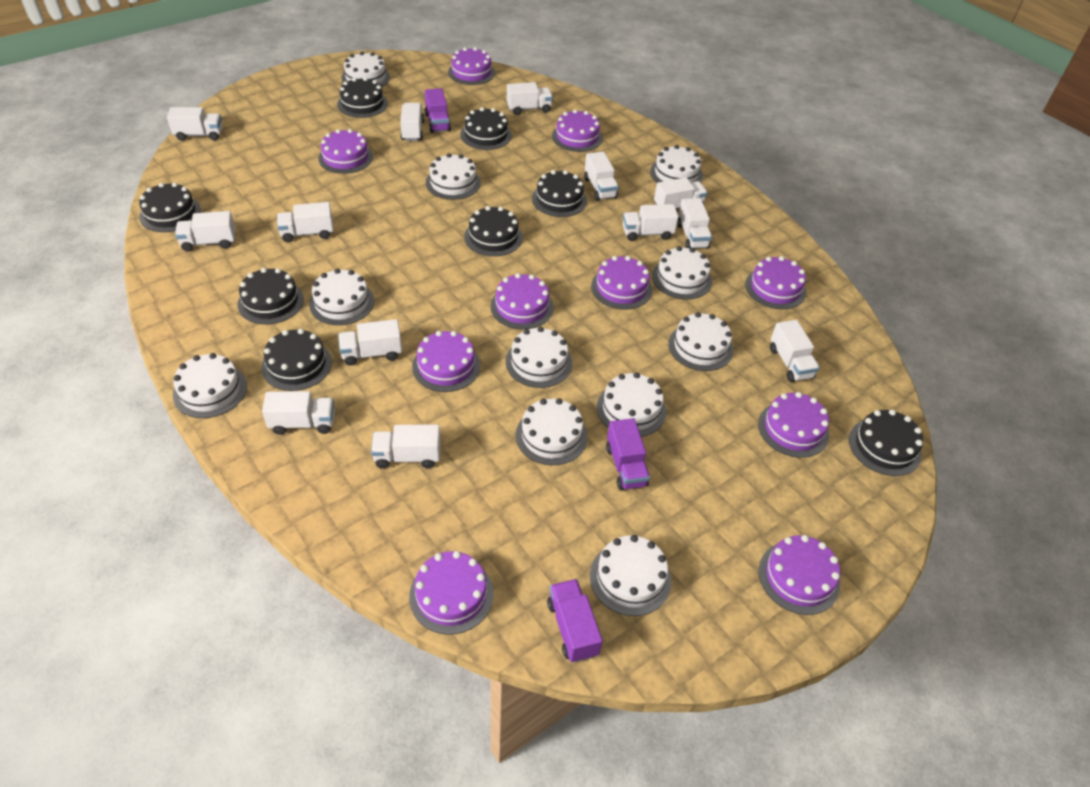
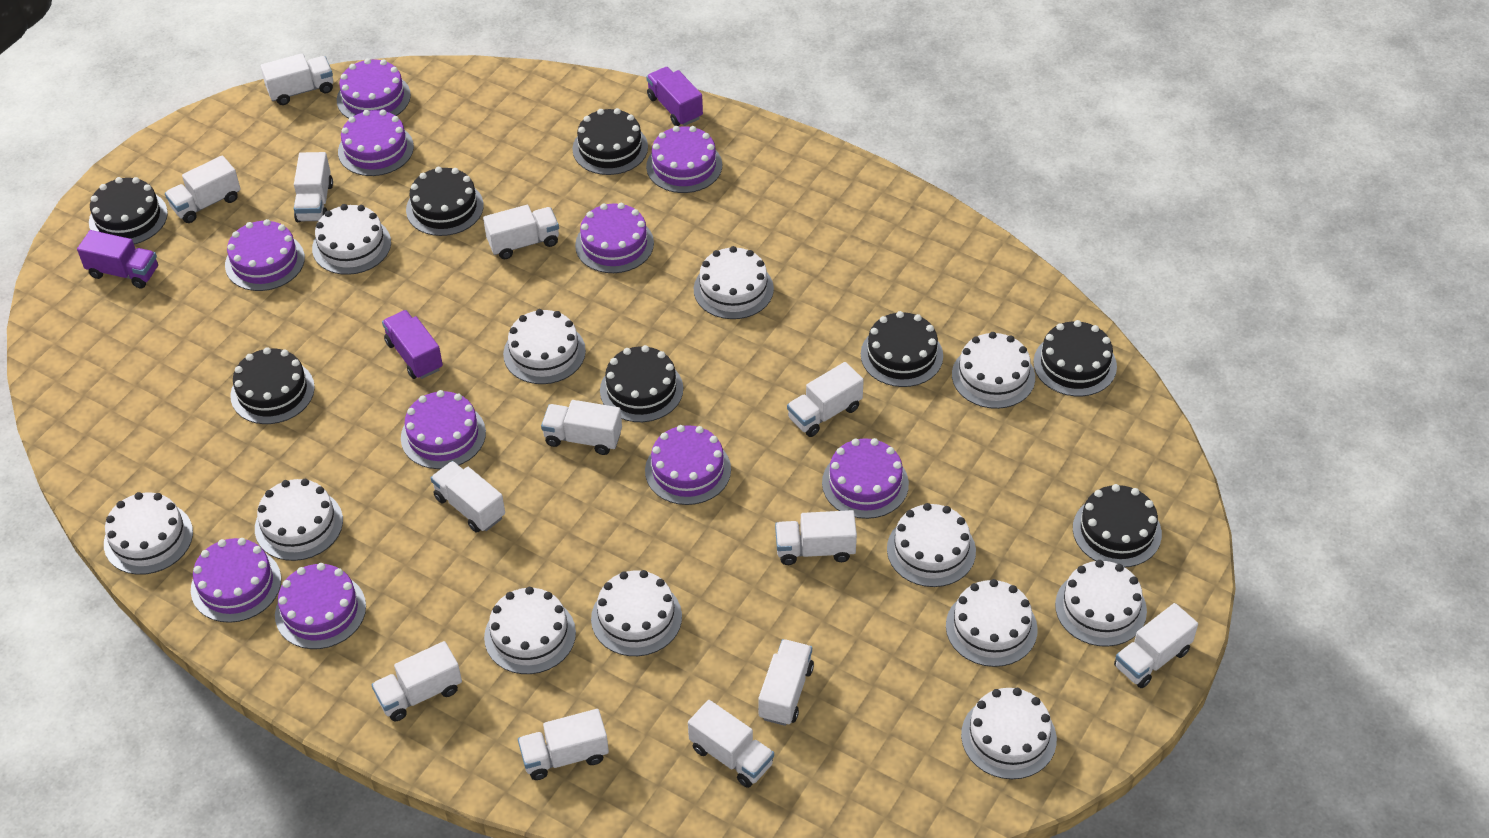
white cake: [173,353,247,418] [309,269,374,325] [342,52,390,87] [426,153,481,200] [506,327,572,388] [516,398,588,465] [590,535,671,616] [597,372,666,437] [650,145,703,183] [652,246,712,299] [668,312,733,371] = 11 -> [104,492,193,575] [255,479,343,561] [312,204,391,275] [484,587,576,674] [503,309,586,384] [591,570,682,656] [694,246,774,319] [887,503,976,587] [946,579,1038,667] [952,332,1035,409] [961,688,1057,779] [1055,560,1147,647] = 12

